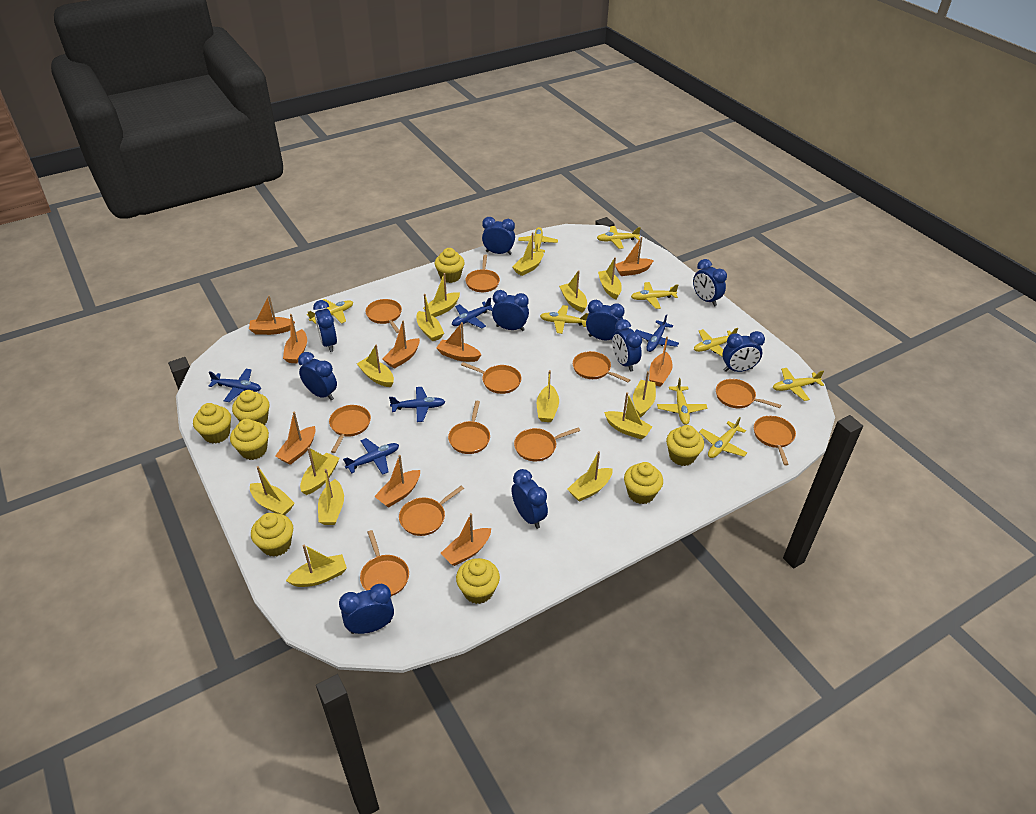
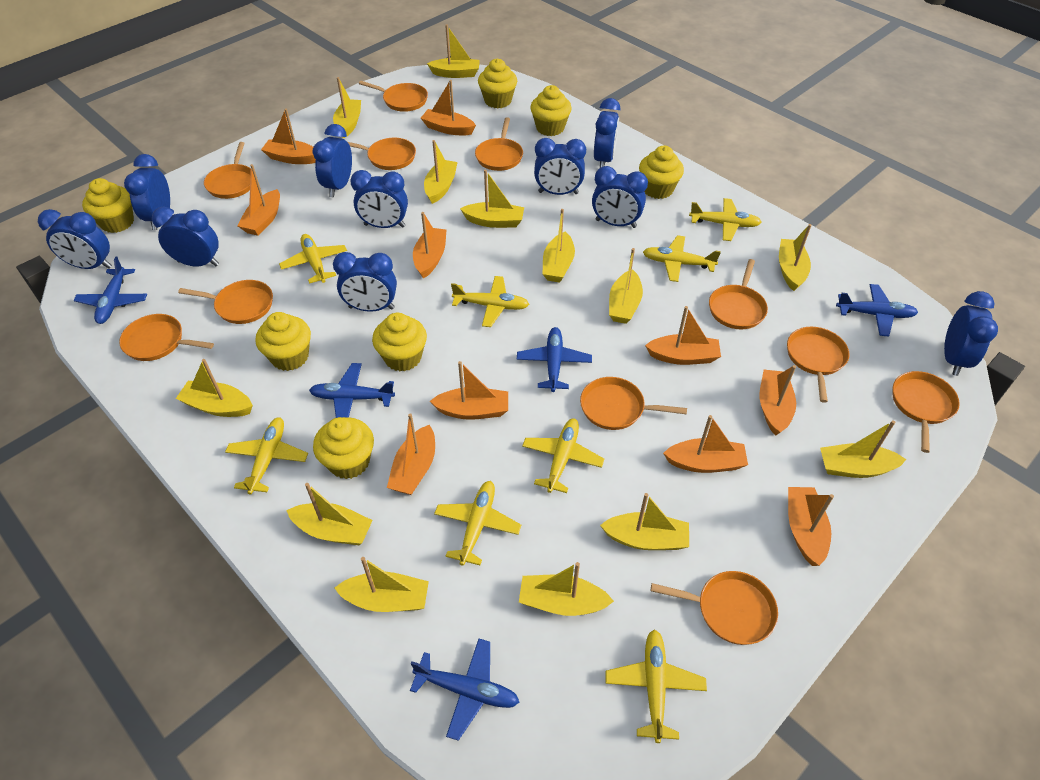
orange boat: [249,295,295,335] [275,412,316,465] [283,314,307,363] [374,455,420,508] [382,320,420,369] [436,322,481,362] [441,513,491,566] [615,237,654,276] [649,337,673,387] = 9 -> [237,164,280,236] [261,109,316,164] [387,413,435,495] [413,212,447,278] [421,80,476,135] [430,361,508,420] [645,306,721,365] [663,415,748,473] [760,365,796,435] [788,487,834,566] = 10
yellow boat: [250,466,295,515] [286,545,347,587] [300,447,340,495] [318,469,344,525] [357,345,394,387] [416,294,444,341] [423,273,460,317] [512,232,544,276] [537,370,559,422] [559,270,587,313] [567,451,612,502] [598,257,622,299] [604,392,653,440] [633,371,656,417] = 14 -> [176,359,253,417] [286,483,373,545] [333,77,361,139] [334,557,429,612] [424,140,458,204] [427,25,480,78] [460,170,524,228] [519,562,614,616] [543,209,575,283] [600,493,689,550] [609,248,643,324] [779,224,812,291] [820,420,906,478] = 13
yellow cupcake: [193,403,231,444] [230,419,269,460] [232,390,269,425] [251,513,293,557] [435,248,465,283] [456,558,500,604] [624,462,663,504] [666,425,704,466] = 8 -> [82,178,134,233] [256,312,311,371] [313,417,374,479] [372,313,427,371] [478,59,517,108] [530,85,572,136] [639,146,684,199] = 7
yellow plane: [307,299,353,324] [518,227,558,252] [540,305,589,334] [597,226,641,249] [631,282,678,309] [657,378,707,425] [694,328,738,357] [699,417,747,458] [773,368,824,401] = 9 -> [225,418,308,495] [279,234,347,284] [434,481,521,566] [451,276,529,327] [522,419,604,493] [606,629,707,743] [643,235,721,282] [689,198,761,241] = 8

